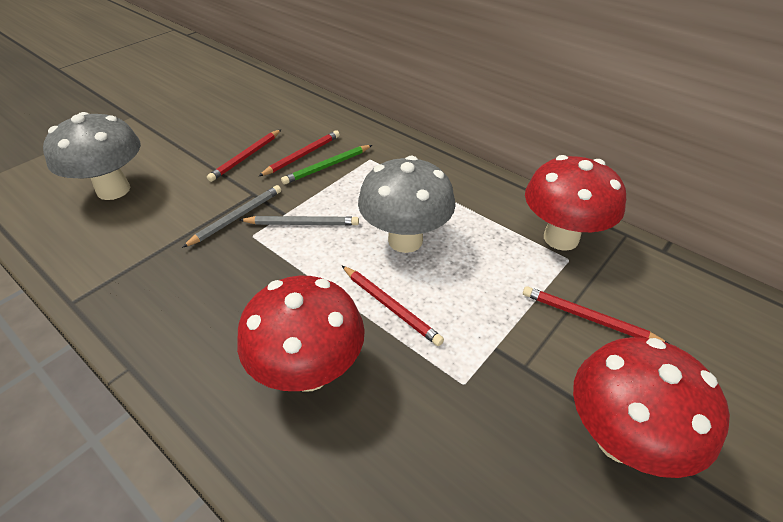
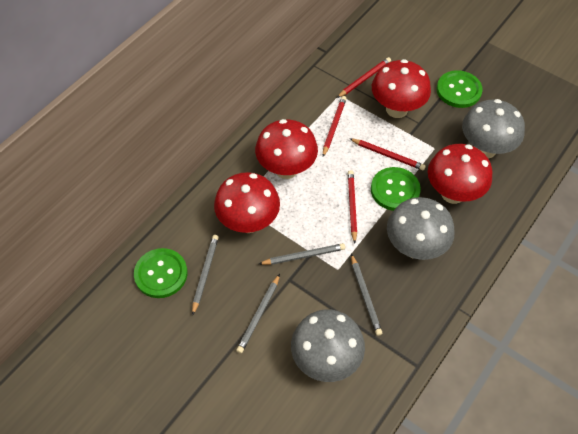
green button: none = 0 -> [134,248,187,298] [371,167,421,211] [437,70,483,108] = 3
green pencil: [281,145,372,185] = 1 -> none = 0
grey mushroom: [43,112,141,200] [358,156,456,253] = 2 -> [291,309,365,382] [387,197,454,260] [462,99,525,159] = 3
grey pencil: [182,185,281,248] [240,216,359,226] = 2 -> [192,235,219,316] [236,274,280,354] [259,243,345,265] [351,254,382,336] = 4
red mushroom: [237,276,365,391] [525,155,626,251] [573,337,730,478] = 3 -> [214,172,280,233] [255,119,318,179] [372,59,431,118] [428,144,492,204] = 4

